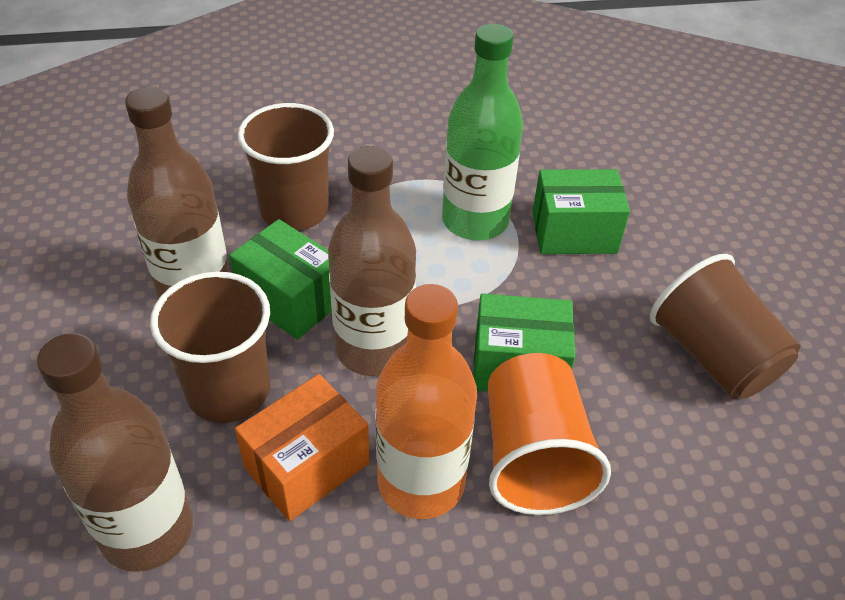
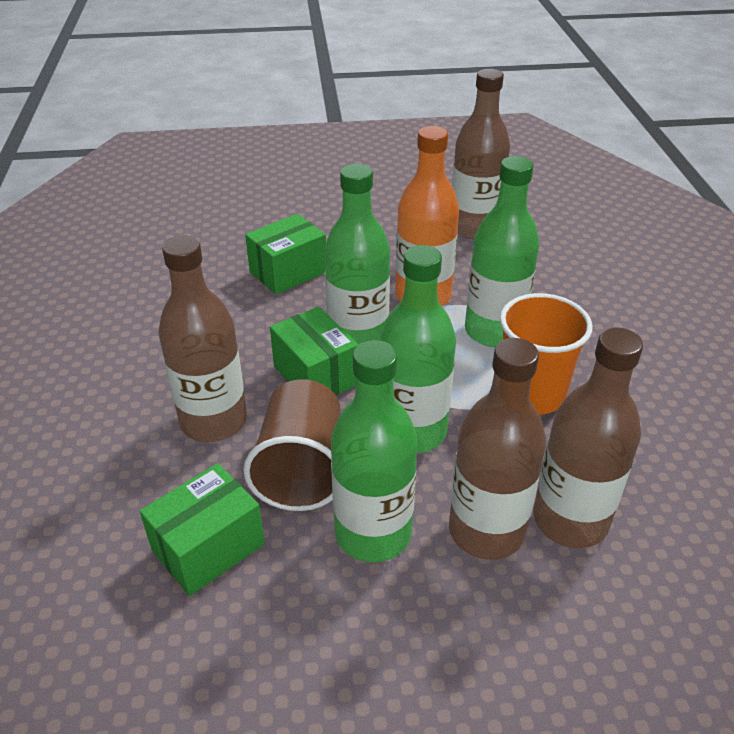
brown bottle: [37,333,193,572] [125,87,230,299] [328,146,416,376] = 3 -> [158,236,247,442] [449,338,546,560] [452,69,510,239] [533,328,643,548] = 4
brown cup: [150,271,270,423] [238,103,334,231] [650,254,801,399] = 3 -> [243,379,340,511] = 1
green bottle: [442,24,523,240] = 1 -> [324,164,390,345] [331,340,418,562] [380,245,456,453] [465,156,539,347] = 4
orange box: [235,374,370,521] = 1 -> none = 0

